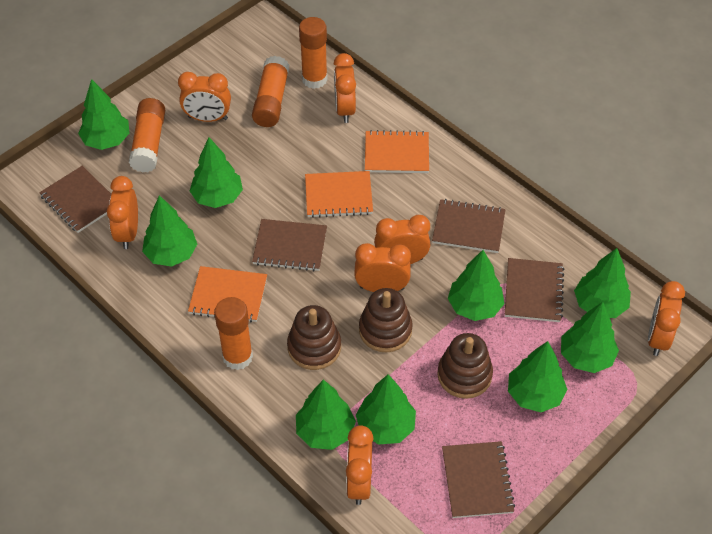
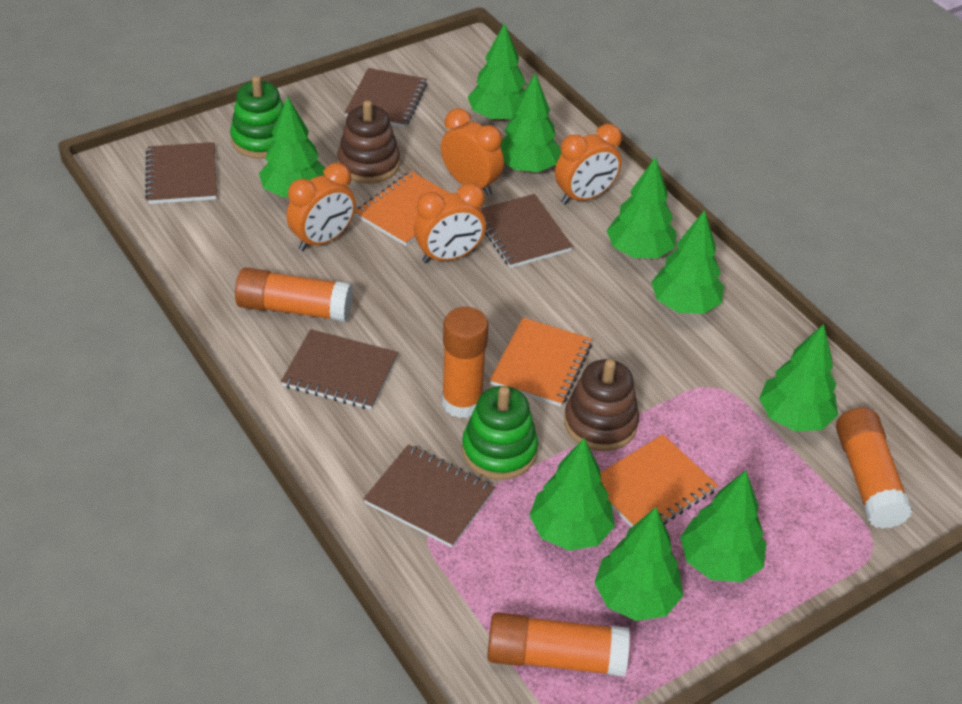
brown stacking toy: [287,305,341,370] [359,288,413,352] [437,333,493,399] = 3 -> [337,100,400,184] [564,359,639,451] = 2
green stacking toy: none = 0 -> [230,76,284,159] [462,386,538,480] = 2
orange clock: [107,176,138,249] [178,72,231,122] [334,53,356,123] [346,425,374,505] [354,243,411,292] [374,215,430,264] [648,281,685,356] = 7 -> [287,163,356,251] [414,183,486,263] [441,108,504,196] [555,124,622,205] = 4

